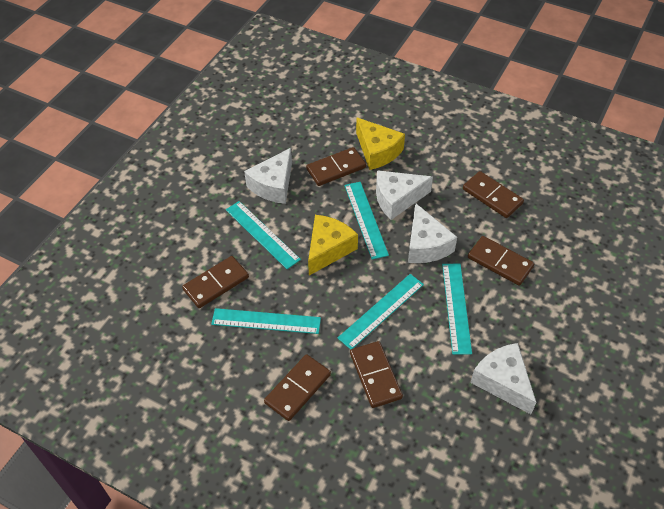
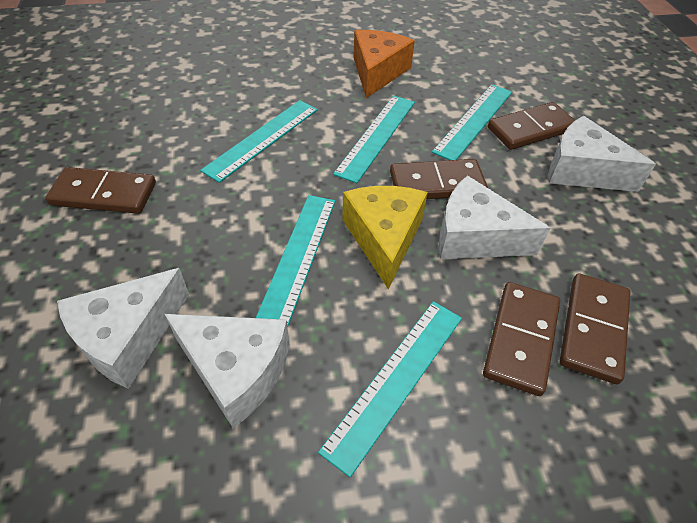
brown domino: [182,256,249,308] [264,354,331,421] [306,147,366,186] [350,341,403,408] [463,171,524,218] [468,236,534,286] = 6 -> [45,167,156,214] [390,159,488,199] [483,282,560,396] [488,102,575,150] [560,273,631,384] = 5
orange cheese: none = 0 -> [353,30,415,98] = 1
yellow cheese: [308,215,358,276] [356,117,405,170] = 2 -> [342,186,428,290] = 1

